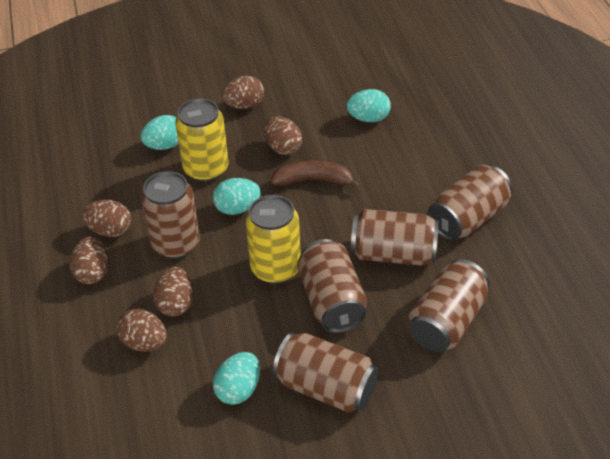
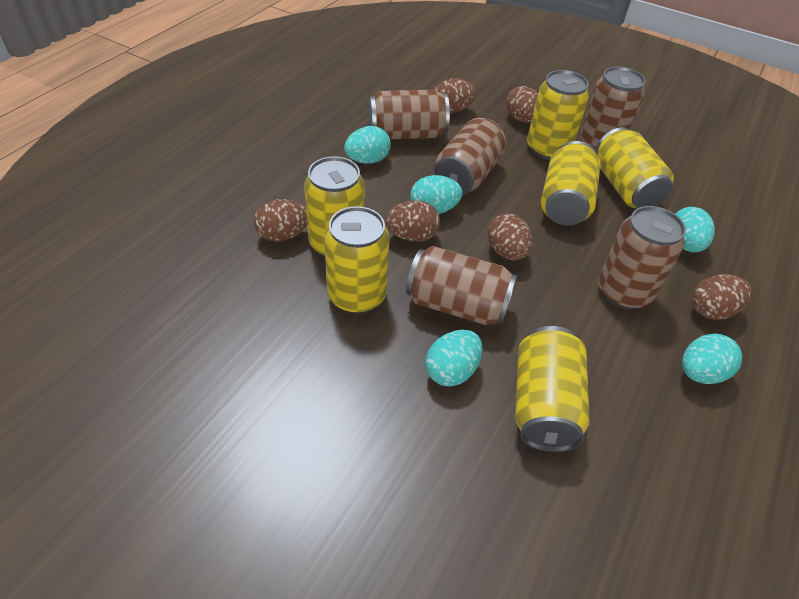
brown banana: [271,160,361,189] = 1 -> none = 0
brown can: [141,171,200,259] [273,333,378,413] [297,239,367,333] [351,209,439,266] [408,259,490,352] [428,165,512,241] = 6 -> [369,90,450,139] [406,246,517,325] [434,118,507,195] [580,67,646,151] [598,206,686,309] = 5
turquoise egg: [140,115,179,150] [213,178,261,215] [213,352,260,405] [346,89,391,122] = 4 -> [344,126,391,164] [410,175,462,214] [425,330,483,387] [676,207,715,252] [682,333,742,384] = 5
yellow can: [175,98,229,182] [245,195,301,284] = 2 -> [304,156,365,257] [324,206,390,314] [515,326,590,452] [527,70,589,160] [541,141,601,226] [596,127,674,208] = 6

